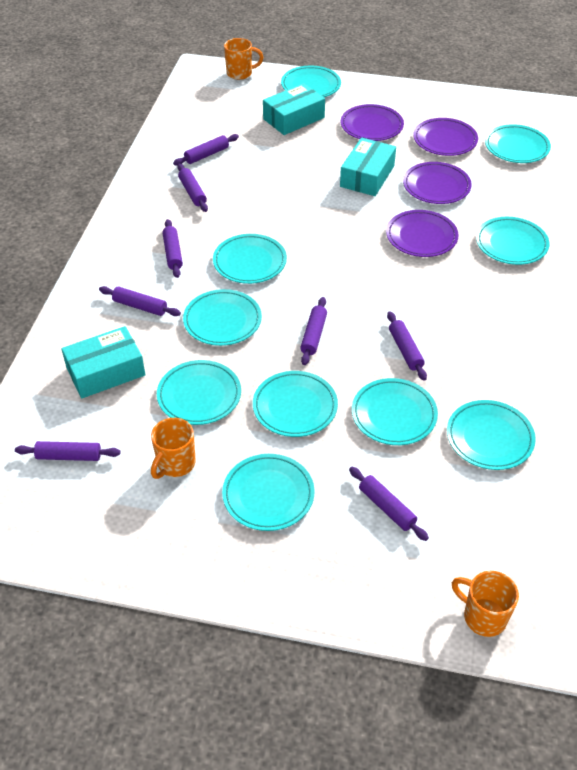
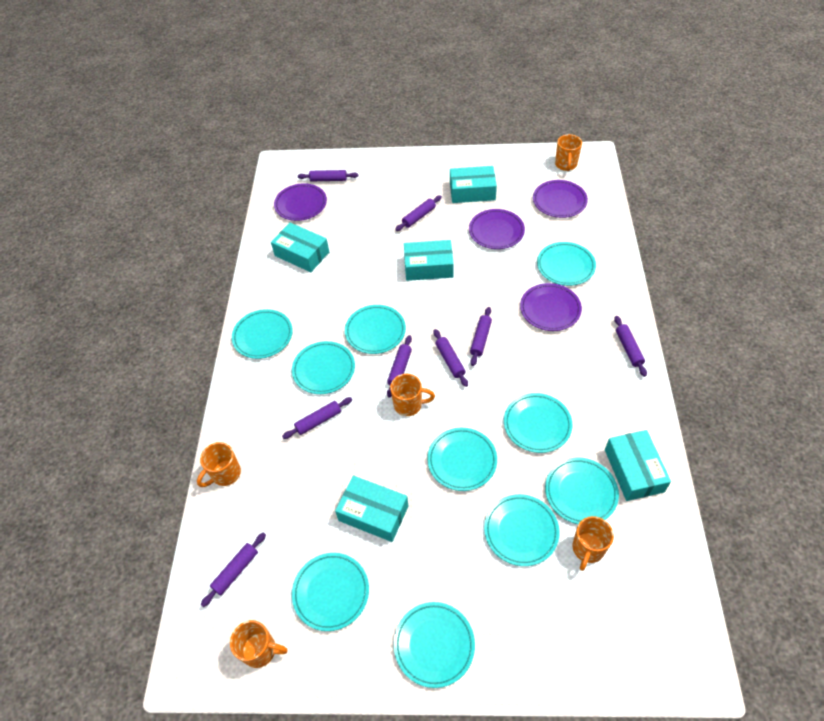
orange mug: [151,418,196,479] [224,38,263,80] [452,571,519,637] = 3 -> [197,442,241,487] [230,620,288,668] [390,374,435,416] [555,134,582,171] [573,516,614,571] = 5
turquoise box: [61,326,145,398] [263,83,325,135] [340,138,396,196] = 3 -> [271,223,329,272] [335,476,408,542] [404,240,454,281] [450,166,497,203] [605,430,671,501] = 5

